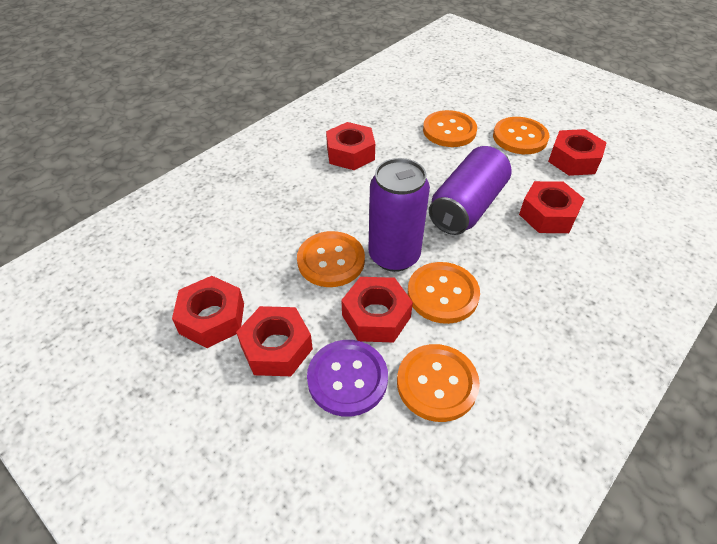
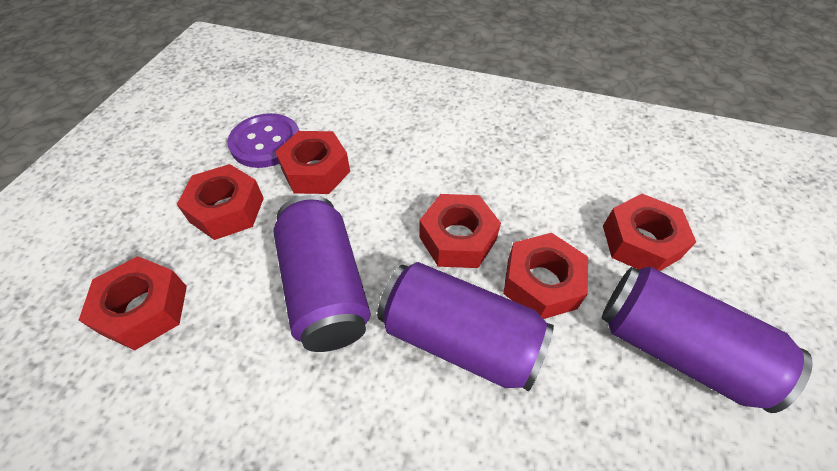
orange button: [297,231,365,287] [397,344,480,422] [408,262,480,324] [423,110,477,147] [493,117,549,154] = 5 -> none = 0
purple can: [369,158,430,272] [429,146,512,235] = 2 -> [273,195,371,352] [377,262,554,391] [602,266,813,413] = 3

